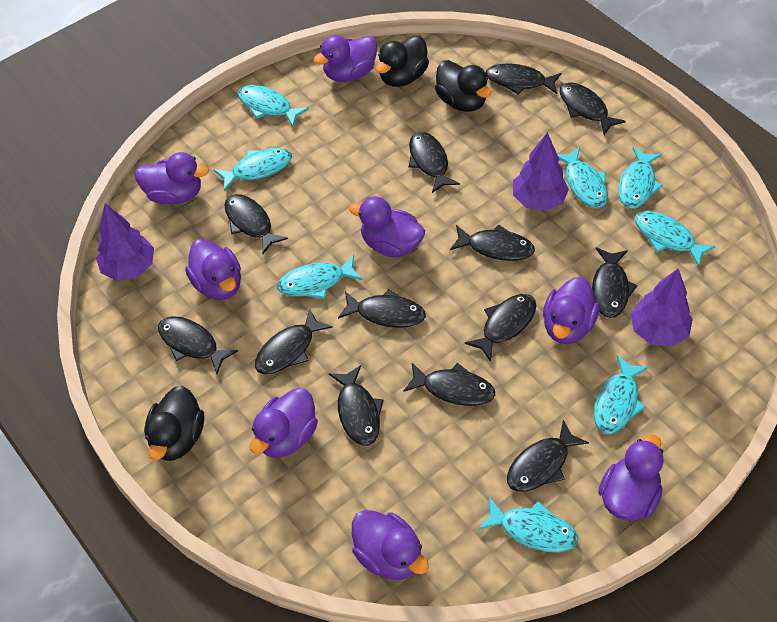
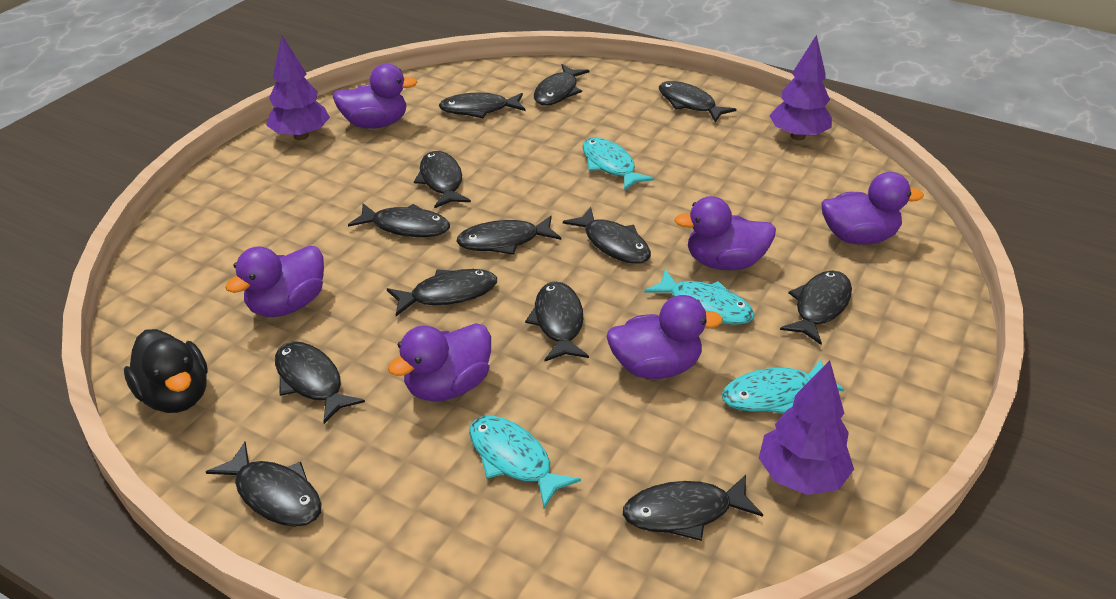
black duck: [144,386,204,461] [376,35,429,87] [435,60,491,112] = 3 -> [124,329,208,413] = 1
purple duck: [135,152,209,204] [185,239,241,300] [250,388,318,458] [313,35,377,82] [349,196,425,257] [352,510,429,580] [543,277,599,344] [598,434,663,521] = 8 -> [225,246,324,317] [333,64,417,129] [388,323,491,402] [607,295,723,379] [674,196,776,270] [822,172,924,245] = 6
turquoise fish: [214,148,292,191] [238,85,309,127] [277,255,363,299] [478,497,578,552] [558,147,608,208] [594,355,649,434] [618,147,663,209] [635,211,716,267] = 8 -> [469,416,581,508] [583,138,654,191] [644,269,755,325] [722,360,844,413] = 4

